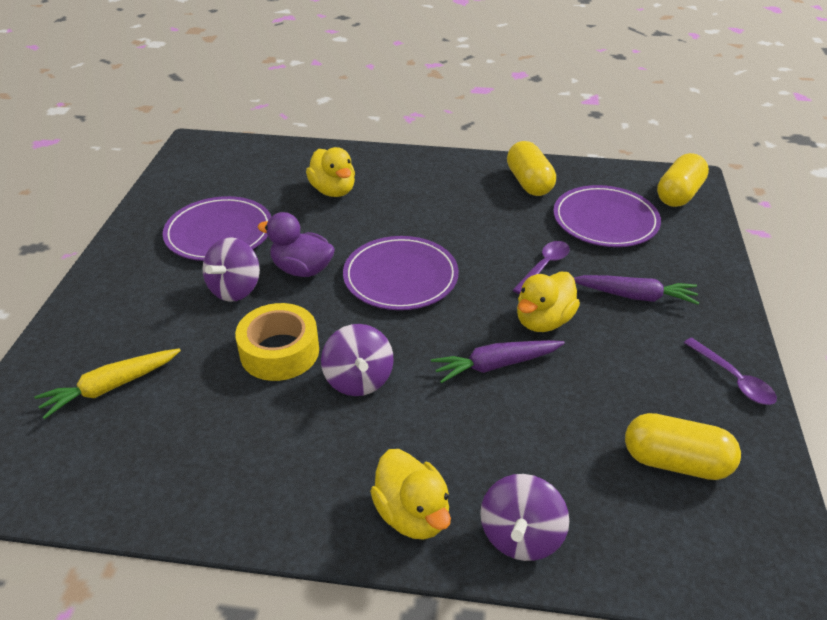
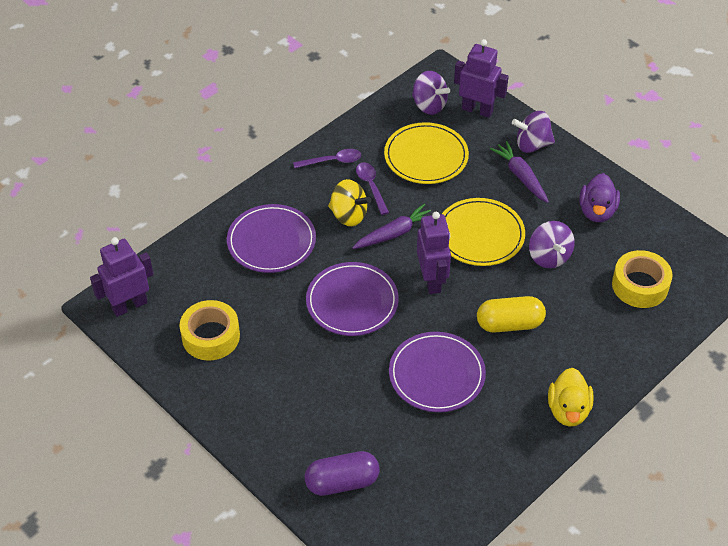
purple capsule: none = 0 -> [305,451,380,496] = 1
purple robot: none = 0 -> [90,237,154,317] [417,212,451,294] [454,39,509,118] = 3
yellow capsule: [507,141,556,196] [625,413,741,480] [657,153,709,207] = 3 -> [477,296,546,333] = 1
yellow carrot: [34,348,181,419] = 1 -> none = 0
yellow duck: [306,147,355,197] [370,449,451,540] [517,272,580,332] = 3 -> [548,368,594,427] = 1
yellow plate: none = 0 -> [384,122,469,184] [442,198,525,266] = 2
yellow spinning top: none = 0 -> [328,179,371,226] = 1
yellow tape: [235,303,319,381] = 1 -> [180,300,240,361] [612,250,673,308] = 2

